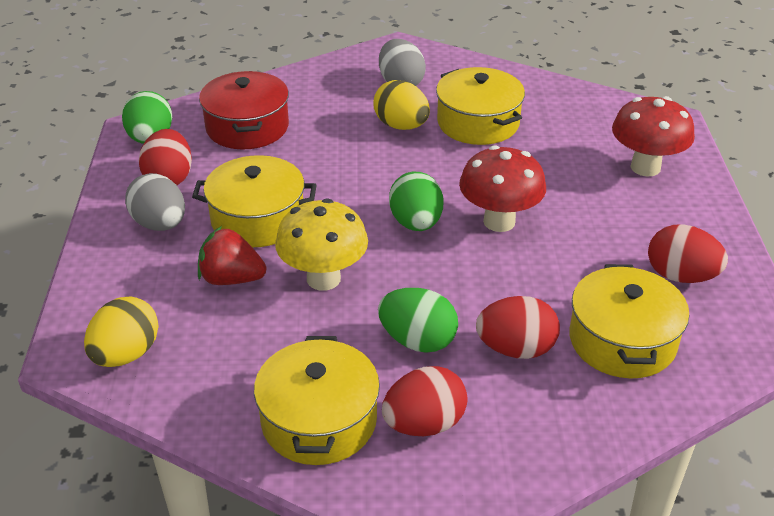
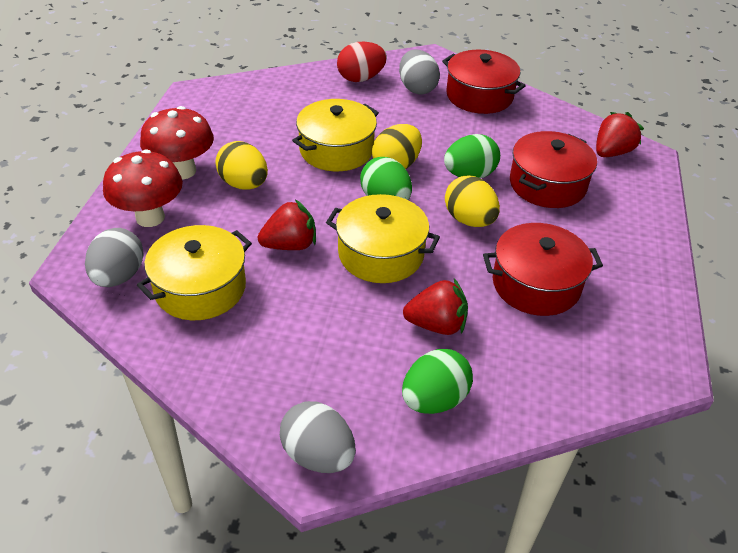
grey egg: [125,173,185,231] [379,39,426,86] = 2 -> [85,228,144,287] [280,401,356,473] [399,49,440,95] = 3
red egg: [139,129,192,185] [382,366,467,436] [476,296,560,359] [648,224,728,283] = 4 -> [337,41,387,82] = 1
red pot: [199,71,289,149] = 1 -> [442,50,526,114] [483,223,603,316] [510,131,597,208] = 3
red strawberry: [198,226,266,285] = 1 -> [258,199,316,250] [403,279,468,335] [596,112,644,157] = 3
yellow egg: [84,296,159,367] [373,80,430,130] = 2 -> [215,141,268,190] [372,124,422,169] [445,176,500,227] = 3
yellow mushroom: [275,198,368,291] = 1 -> none = 0
yellow pot: [192,155,317,247] [254,336,380,465] [436,67,525,145] [570,264,689,378] = 4 -> [137,225,252,320] [292,99,379,171] [326,194,440,283] = 3

